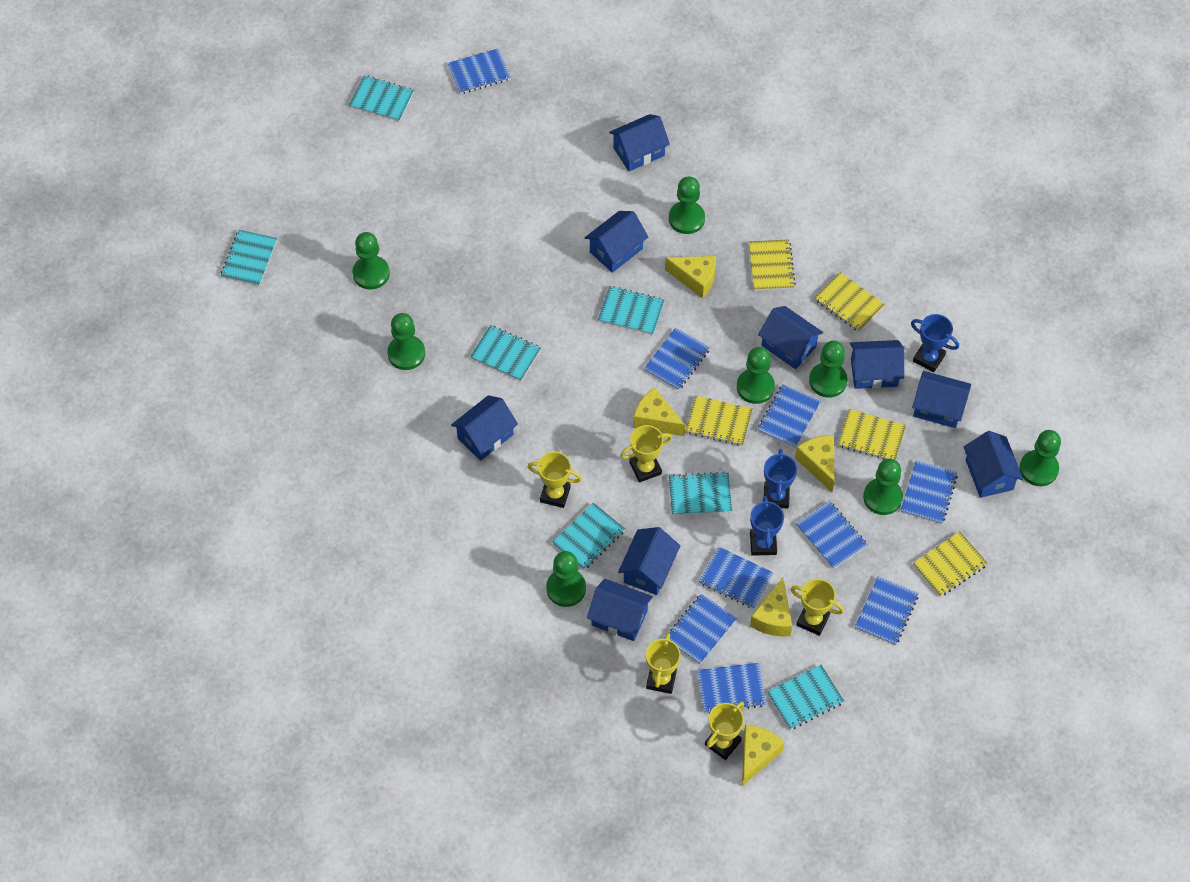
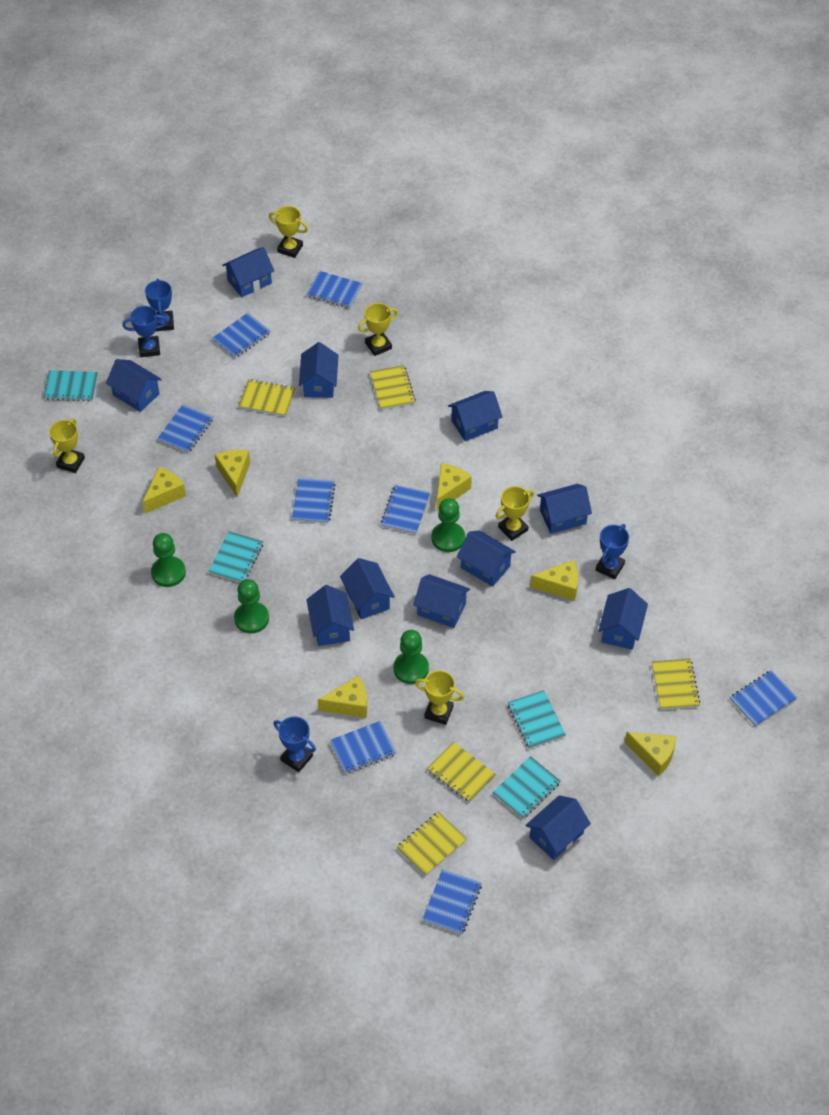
blue house: [451,395,518,461] [585,211,648,273] [587,579,653,641] [609,114,670,171] [618,527,680,595] [758,306,823,369] [850,340,904,389] [912,371,971,428] [964,431,1023,498] = 9 -> [106,359,162,412] [222,247,274,297] [299,342,339,398] [306,585,354,646] [340,558,395,619] [413,574,470,628] [448,391,502,441] [457,530,516,587] [525,795,591,860] [537,484,592,534] [598,588,648,650] = 11
blue notebook: [447,48,511,94] [644,327,710,390] [669,594,737,664] [697,663,767,714] [699,547,773,609] [757,384,821,448] [796,501,868,569] [855,576,919,645] [901,460,958,524] = 9 -> [157,404,213,453] [212,313,271,359] [292,478,336,523] [307,271,363,309] [330,721,397,774] [381,485,430,534] [422,869,482,935] [730,670,798,727] = 8
blue trophy: [750,496,784,556] [764,449,797,509] [911,314,959,372] = 3 -> [122,306,168,357] [145,279,174,331] [273,716,316,772] [596,524,629,579] = 4
green pawn: [352,232,390,289] [387,313,425,370] [546,551,586,607] [669,177,705,234] [737,347,775,404] [809,341,848,398] [863,459,903,515] [1020,430,1061,486] = 8 -> [151,533,186,587] [234,579,269,633] [394,630,429,684] [431,498,465,552] = 4
turquoise notebook: [221,230,277,286] [349,75,414,122] [470,325,541,381] [552,503,625,570] [598,286,664,335] [669,472,732,515] [768,665,844,730] = 7 -> [44,370,98,402] [208,531,263,583] [493,756,561,819] [508,690,566,749] = 4
yellow cheese: [633,388,685,436] [665,256,716,298] [742,724,785,786] [750,577,792,636] [795,435,834,492] = 5 -> [143,467,186,514] [215,450,250,497] [318,675,367,718] [437,463,472,511] [530,560,578,601] [625,732,676,776] = 6

